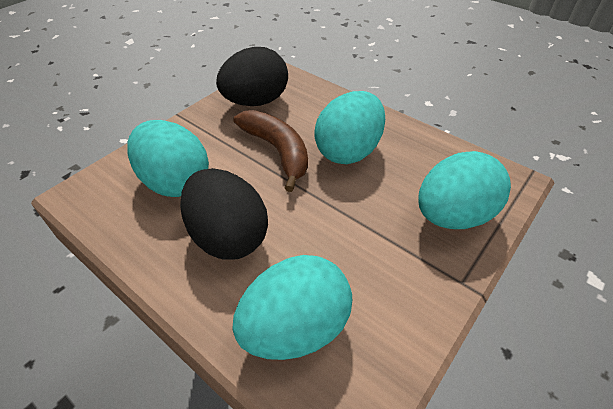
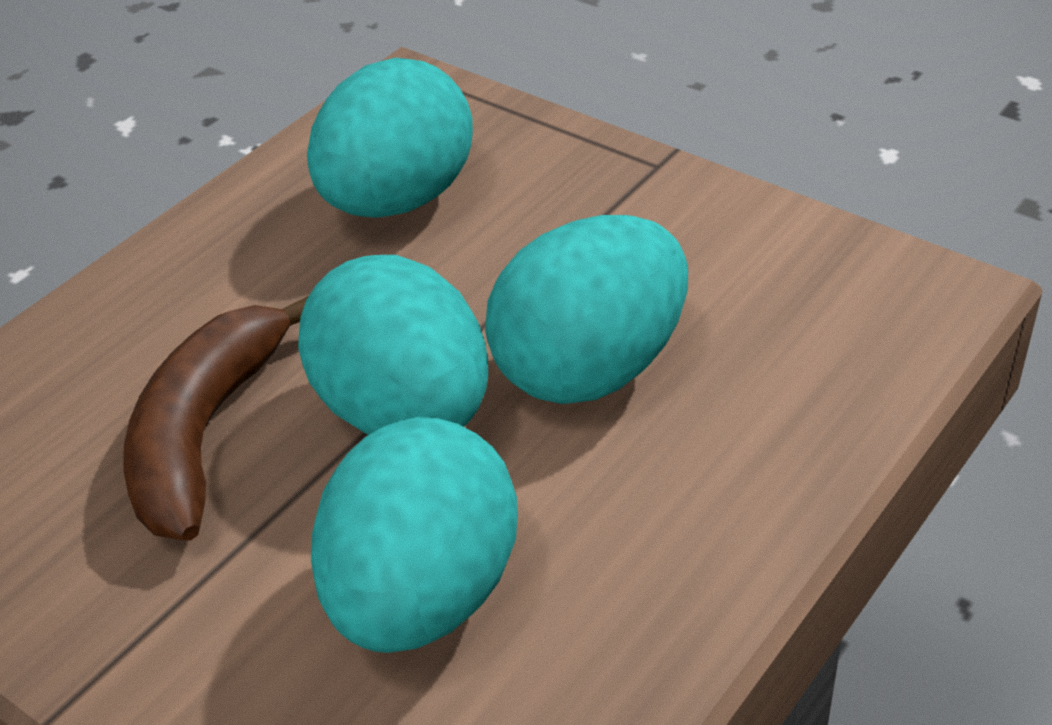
black egg: [180,168,268,260] [216,47,288,106] = 2 -> none = 0

